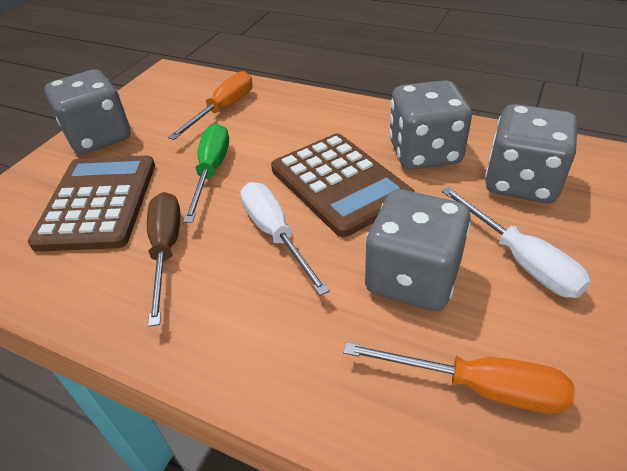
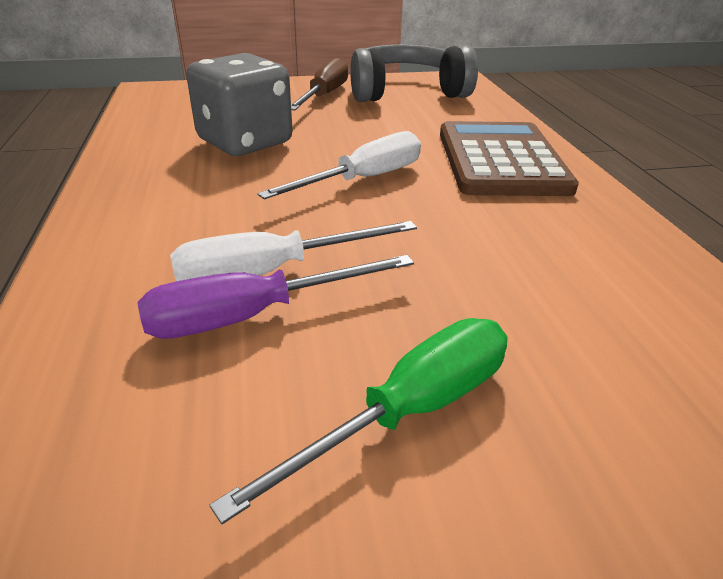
brown calculator: [28,155,155,252] [271,134,415,237] = 2 -> [440,121,579,196] = 1
grey dice: [45,69,131,154] [365,189,471,311] [389,80,472,169] [485,104,577,203] = 4 -> [186,53,293,156] = 1
grey headphones: none = 0 -> [350,44,478,102] = 1
orange screwdriver: [168,71,252,140] [343,342,575,414] = 2 -> none = 0
purple screwdriver: none = 0 -> [137,255,414,339] = 1

